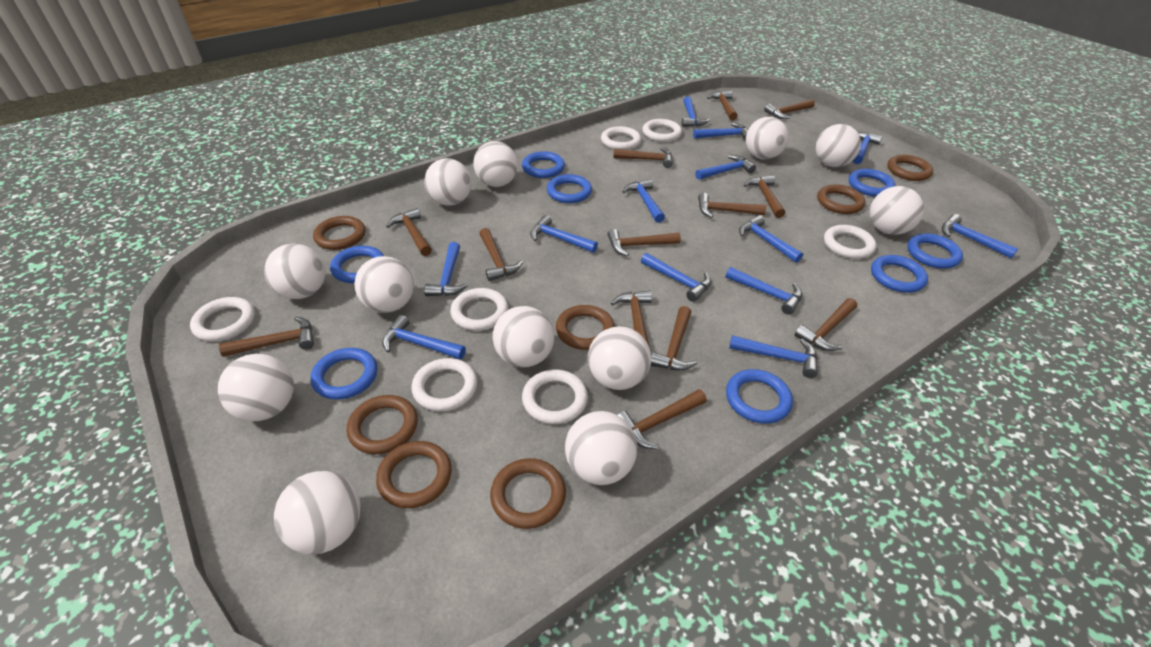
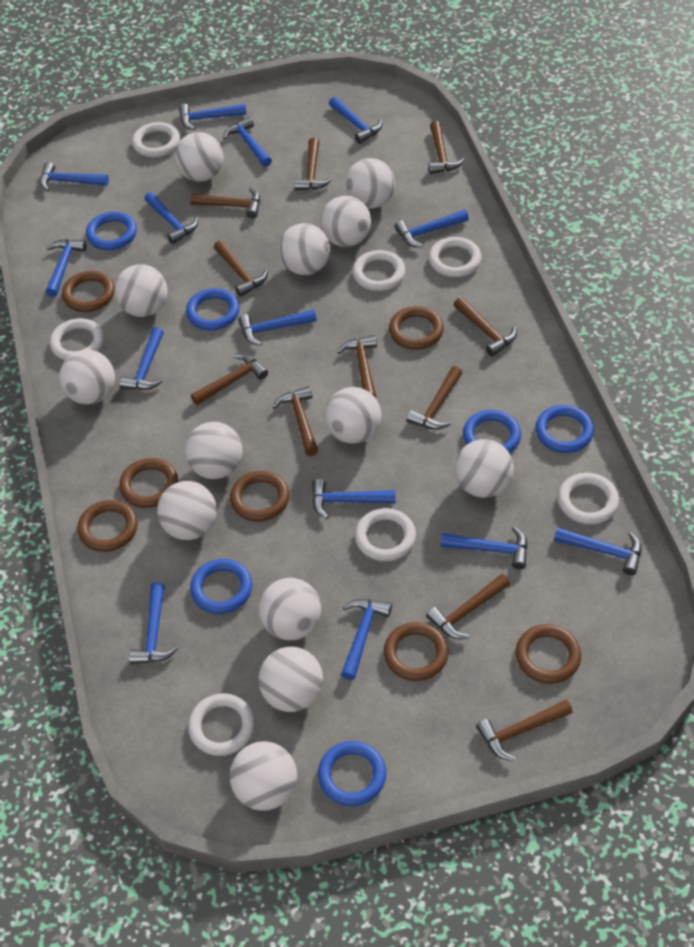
blue hammer: [382,315,466,359] [424,242,468,296] [530,215,598,253] [622,179,665,223] [641,253,711,302] [682,97,710,127] [693,123,748,141] [695,155,756,180] [725,267,802,315] [729,335,818,378] [739,215,803,263] [853,132,882,164] [942,214,1019,258] = 13 -> [40,162,109,191] [46,239,86,297] [119,327,164,390] [129,582,178,664] [144,192,198,244] [179,104,246,130] [223,117,272,167] [238,309,317,346] [312,479,395,519] [329,96,382,144] [341,599,392,680] [394,210,469,248] [441,527,528,569] [554,527,642,575] = 14
blue ring: [311,348,377,400] [330,246,384,283] [522,151,565,178] [547,174,592,203] [726,369,793,424] [849,169,896,197] [871,255,928,293] [907,233,963,269] = 8 -> [86,212,137,250] [186,288,240,330] [190,559,253,614] [318,741,386,806] [463,410,521,454] [535,405,594,453] = 6
brown hammer: [219,316,314,357] [386,208,432,256] [479,228,523,281] [608,229,681,256] [611,291,652,348] [613,147,673,168] [617,389,707,449] [650,306,698,371] [698,193,766,218] [707,91,738,120] [744,175,785,218] [764,99,815,119] [794,298,857,351] = 13 -> [190,188,260,219] [191,353,268,405] [214,240,268,297] [272,386,318,456] [294,138,332,190] [337,335,377,398] [407,366,462,430] [426,574,510,639] [428,121,464,174] [453,297,517,356] [476,700,573,761] = 11
white ball: [218,354,294,421] [264,243,326,299] [274,471,361,555] [355,256,414,313] [424,158,472,205] [473,141,518,187] [493,306,554,367] [565,411,637,485] [588,326,651,390] [746,117,789,159] [816,124,861,167] [870,186,924,235] = 12 -> [59,350,115,405] [115,264,168,317] [157,481,217,540] [175,132,223,182] [185,422,243,479] [229,741,297,811] [259,578,321,640] [259,647,323,712] [279,223,330,275] [320,196,371,247] [325,387,381,444] [345,158,395,209] [455,439,514,498] = 13

